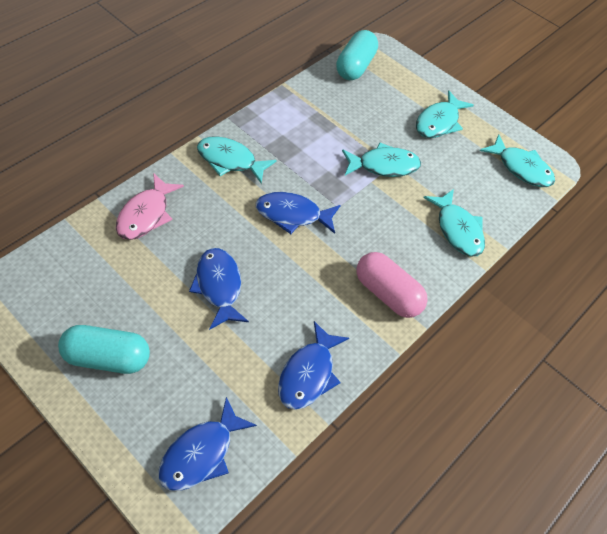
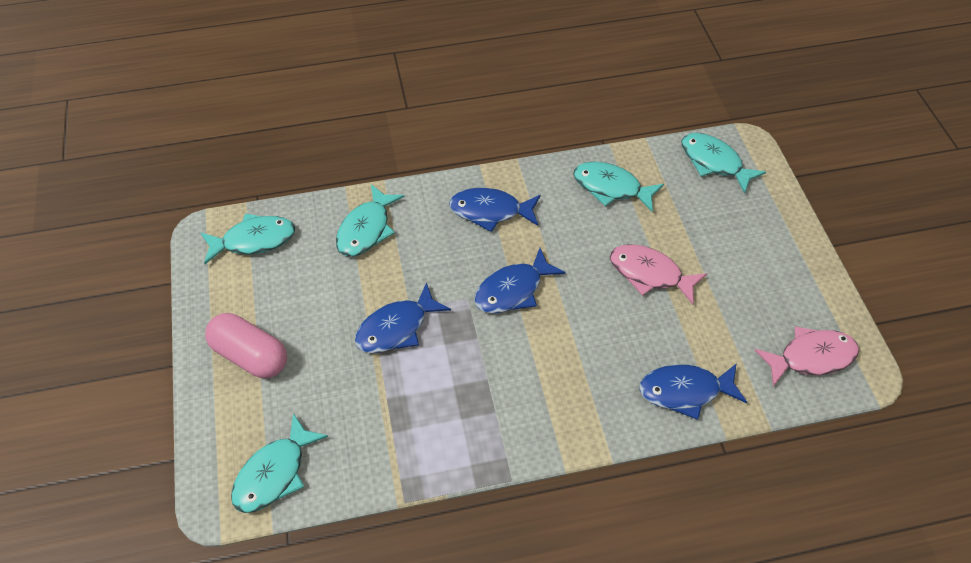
pink fish: [116,173,184,240] = 1 -> [610,244,707,305] [754,326,859,387] = 2
turquoise capsule: [58,325,150,374] [336,30,378,80] = 2 -> none = 0

